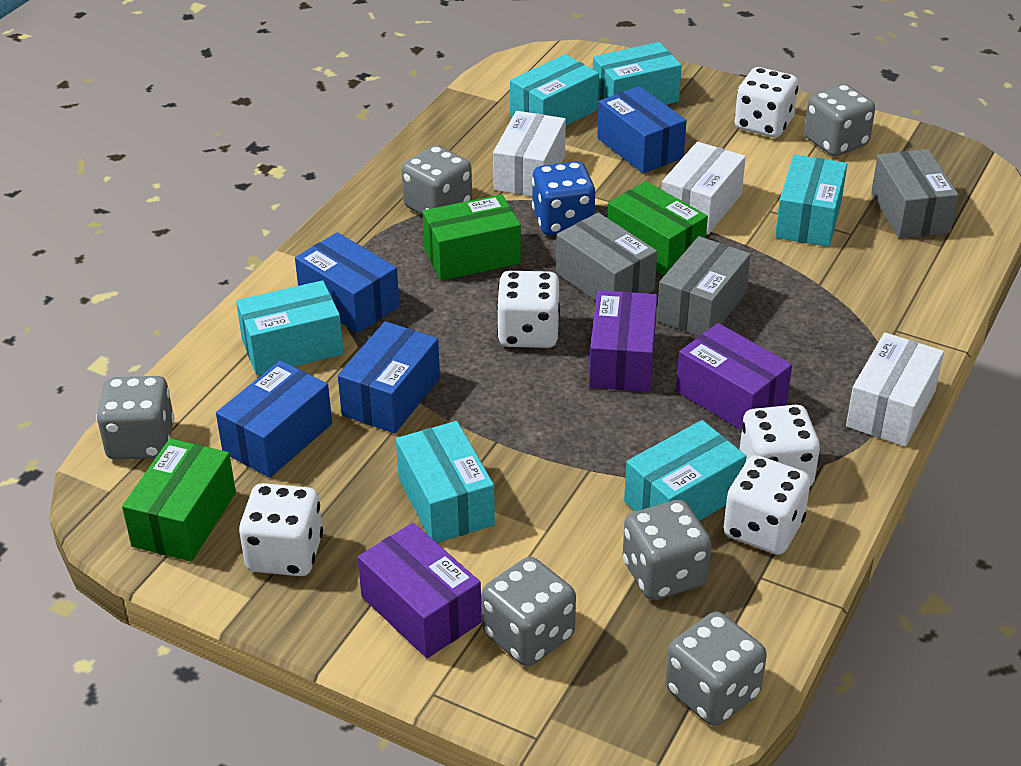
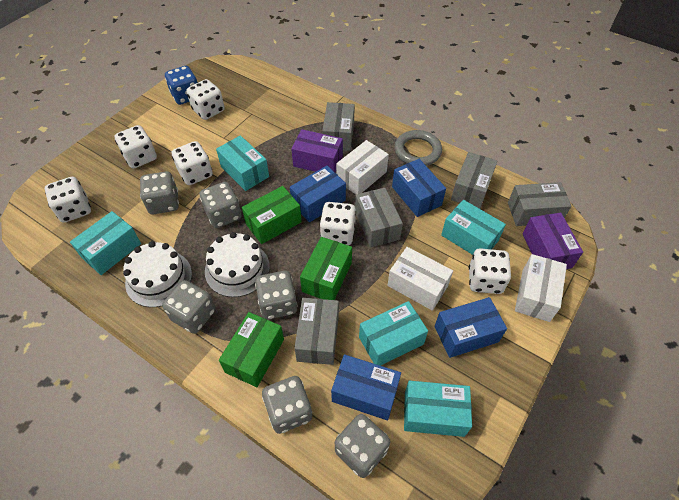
grey box: [556,213,657,301] [657,236,751,336] [871,149,959,239] = 3 -> [294,298,339,365] [322,102,355,151] [355,188,403,247] [451,152,497,209] [508,182,571,226] = 5
grey ring: none = 0 -> [394,130,442,166] = 1
purple box: [358,523,482,658] [589,290,657,392] [676,323,792,430] = 3 -> [291,129,343,173] [523,212,583,269] = 2
turquoise box: [236,280,344,375] [396,421,495,543] [510,54,599,125] [593,42,682,105] [624,420,746,521] [775,155,847,247] = 6 -> [70,211,141,275] [216,135,269,191] [359,301,428,366] [404,381,472,437] [441,200,506,255] = 5
white cake: none = 0 -> [123,241,192,307] [205,232,270,297] = 2
white dice: [239,483,323,576] [497,271,560,348] [724,455,811,555] [735,67,798,137] [740,405,820,487] = 5 -> [45,177,91,223] [114,125,157,169] [172,141,213,185] [186,79,225,120] [320,202,356,245] [469,248,511,294] = 6

